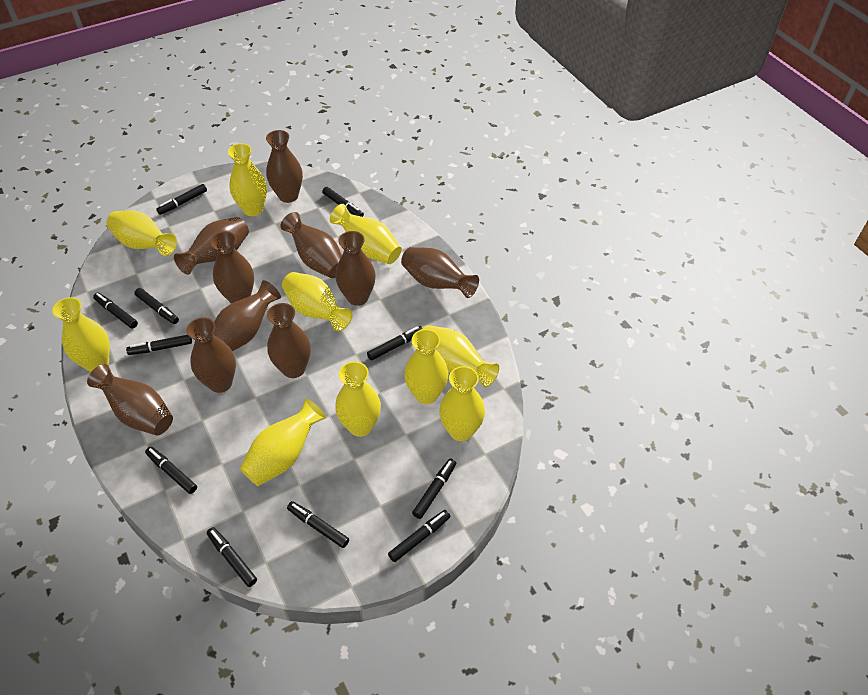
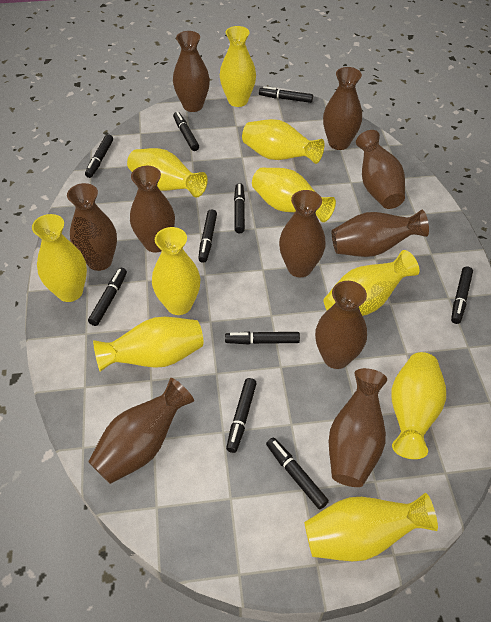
black marker: [93,293,138,329] [126,335,192,355] [135,288,179,324] [145,447,197,494] [156,184,207,215] [207,527,257,587] [287,501,349,548] [322,187,364,217] [367,326,423,360] [388,510,451,562] [412,458,456,519] = 11 -> [85,134,113,178] [88,268,127,326] [173,112,199,151] [198,209,217,263] [225,332,300,344] [226,378,257,453] [234,183,245,233] [259,86,313,103] [266,438,329,509] [451,266,473,324] = 10

